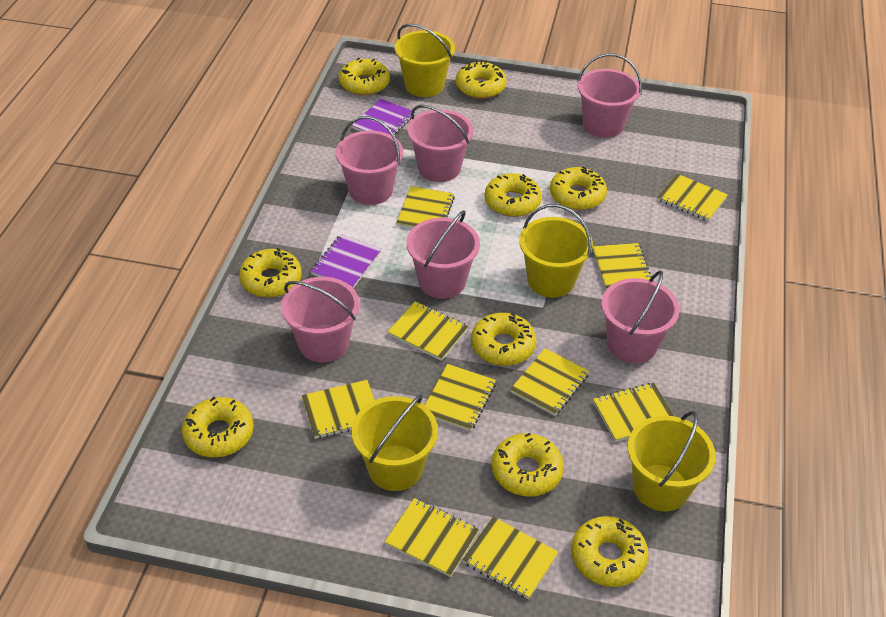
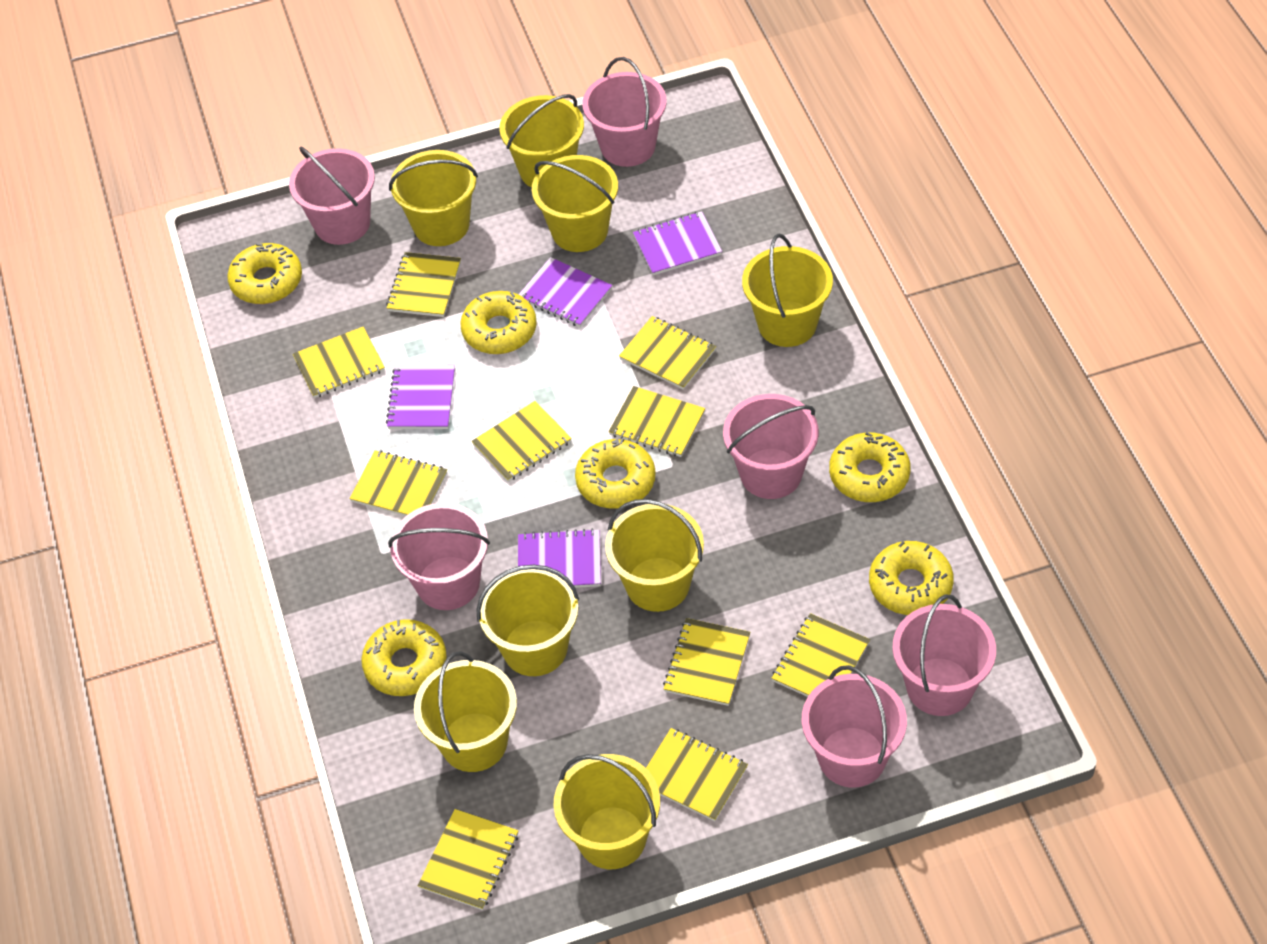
purple notebook: [310,234,382,288] [352,99,415,135] = 2 -> [386,365,455,429] [518,257,612,327] [518,528,601,588] [633,211,722,276] = 4
yellow bucket: [352,394,438,491] [395,24,455,97] [519,204,593,298] [628,411,716,511] = 4 -> [389,150,478,246] [414,651,517,772] [476,565,579,676] [499,94,584,188] [532,155,618,252] [553,754,660,869] [605,499,704,612] [742,233,833,347] = 8
yellow donut: [182,397,254,458] [239,248,302,298] [339,58,390,95] [456,61,506,99] [471,313,536,366] [485,173,542,217] [492,433,564,497] [550,166,607,210] [571,516,649,587] = 9 -> [227,243,302,304] [361,619,447,696] [460,291,537,354] [575,438,656,508] [829,432,911,502] [869,541,954,615] = 6

